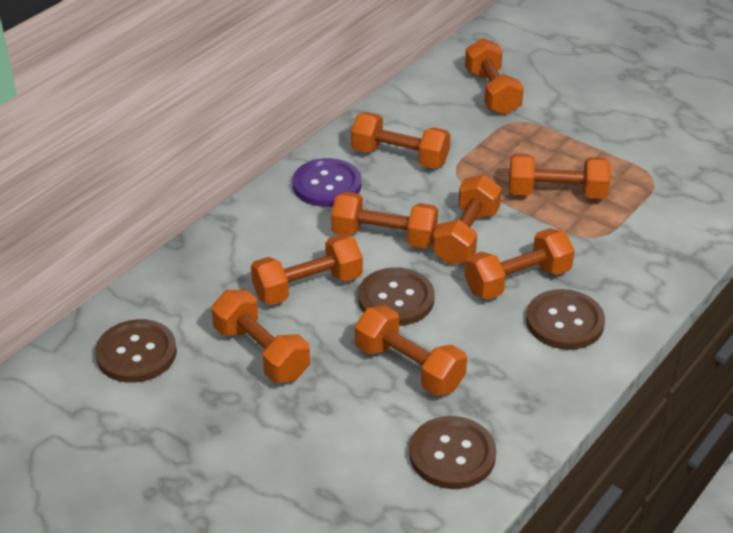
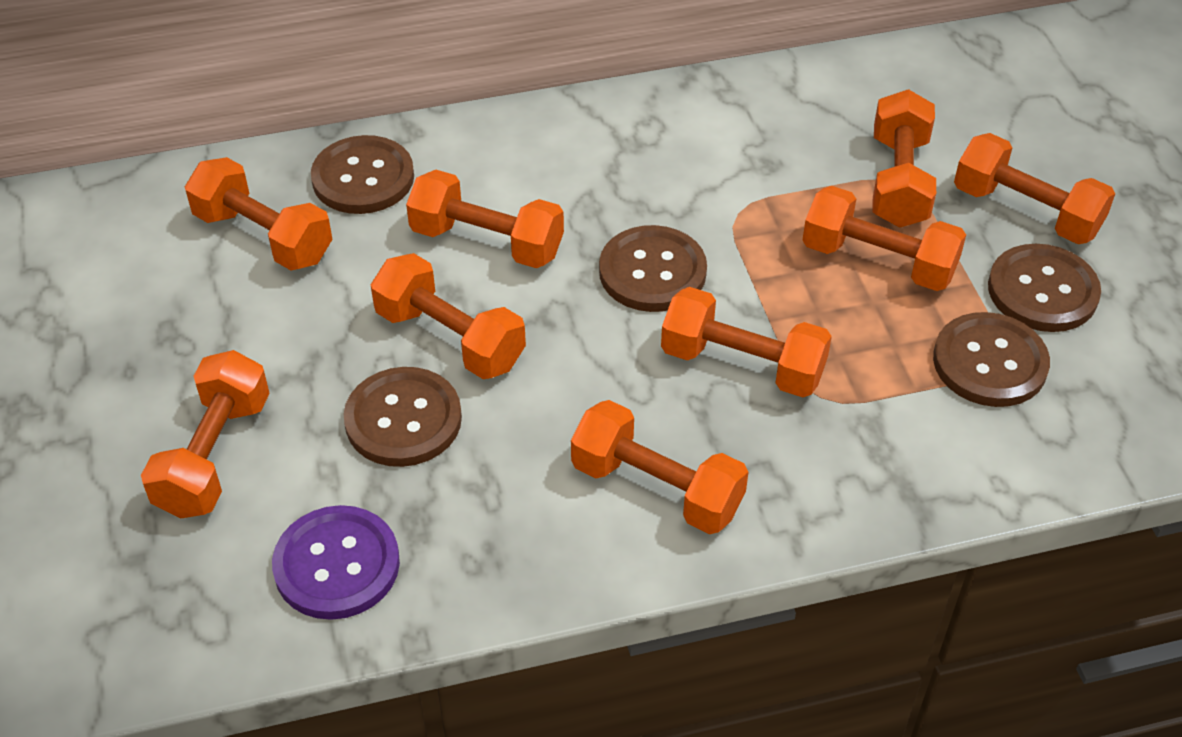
brown button: [95,319,177,383] [358,267,434,326] [409,416,496,489] [526,289,605,350] = 4 -> [311,135,414,214] [344,367,462,467] [599,225,707,312] [933,312,1050,407] [988,244,1101,332] = 5

